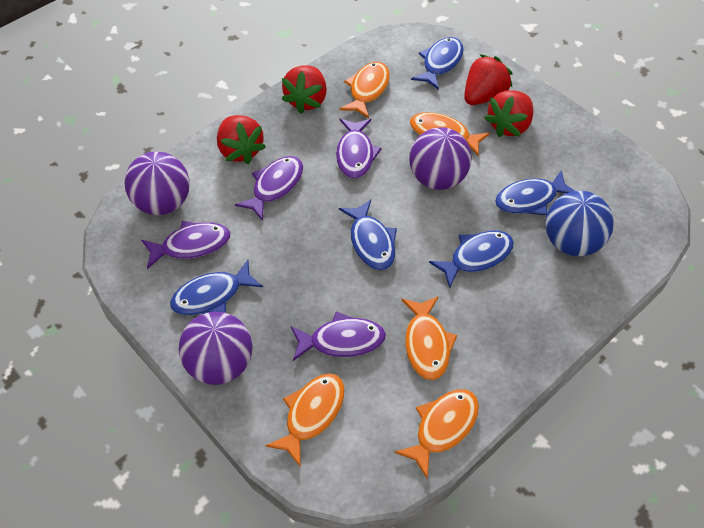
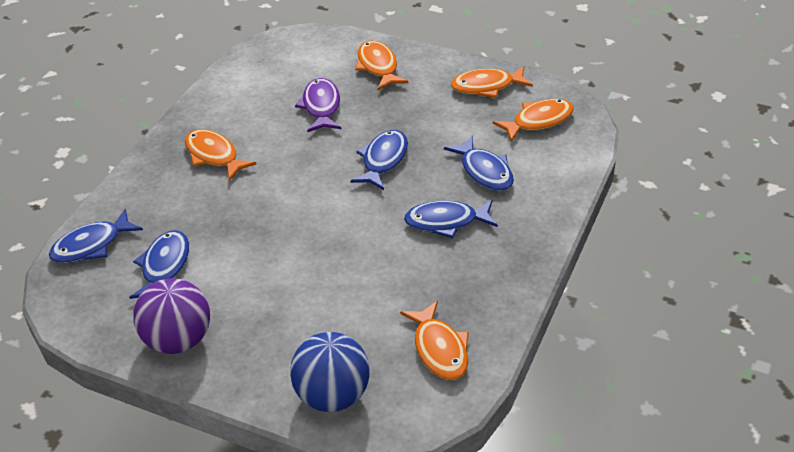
purple ball: [124,151,190,215] [179,312,253,385] [409,127,472,190] = 3 -> [134,278,210,354] = 1
purple fish: [141,221,231,269] [235,156,303,221] [290,312,386,361] [336,118,382,179] = 4 -> [295,78,341,132] = 1
red strawberry: [217,115,266,164] [282,65,327,113] [464,54,513,105] [484,90,533,137] = 4 -> none = 0

